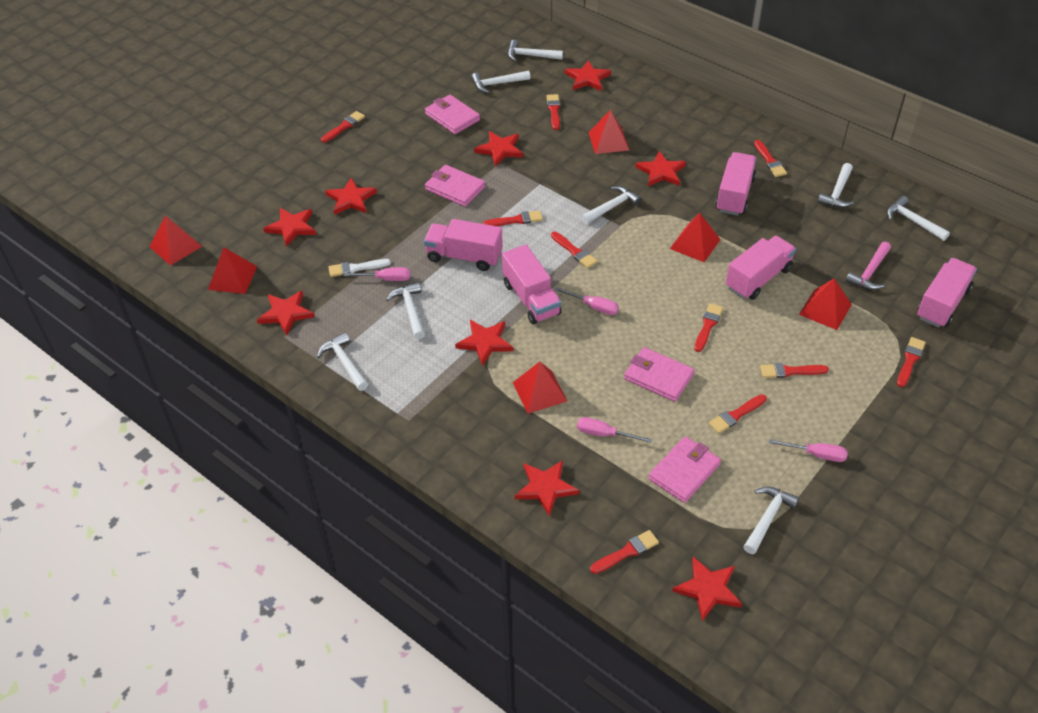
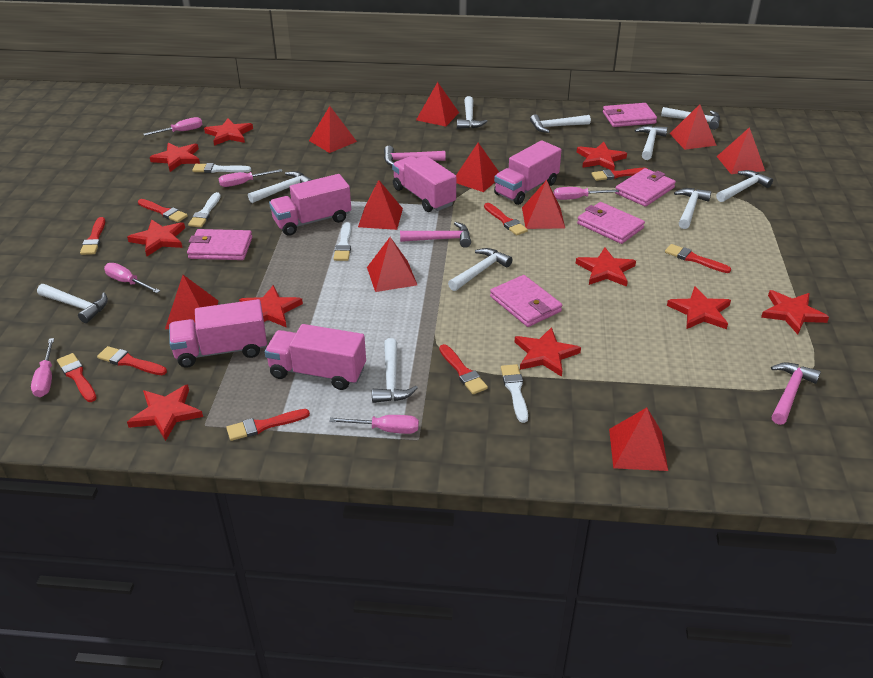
pink hammer: [845,242,891,290] = 1 -> [384,146,445,166] [400,222,471,248] [771,363,821,425] = 3
pink screwdriver: [343,267,410,281] [554,287,619,315] [577,417,652,443] [769,439,848,462] = 4 -> [31,338,54,397] [104,263,160,293] [144,117,202,136] [219,169,282,187] [329,415,419,434] [554,187,619,200] = 6
pink wallet: [425,95,480,134] [425,165,485,207] [624,347,694,402] [649,436,721,503] = 4 -> [187,229,252,260] [490,275,562,327] [577,202,645,244] [603,103,657,127] [615,168,676,207] = 5
red brush: [321,111,365,143] [483,210,543,226] [547,94,560,130] [551,232,598,268] [590,530,659,574] [694,303,723,352] [709,394,767,433] [754,140,787,177] [760,363,829,378] [897,337,926,387] = 10 -> [57,353,97,402] [80,217,105,255] [97,346,167,375] [138,199,188,222] [226,409,310,441] [439,344,488,394] [484,203,528,236] [591,168,648,181] [665,244,731,273] = 9
red pyramid: [150,216,202,266] [208,247,257,294] [513,362,567,414] [588,110,629,154] [670,213,721,262] [799,279,852,330] = 6 -> [165,275,218,329] [309,106,357,153] [358,180,403,230] [367,237,417,292] [416,82,459,127] [456,143,499,192] [522,180,565,229] [609,408,668,471] [670,104,717,150] [716,127,765,174] = 10
red star: [257,291,315,335] [263,208,316,247] [325,177,377,215] [455,320,513,366] [474,131,523,167] [515,460,579,517] [565,60,611,91] [635,151,686,187] [672,557,742,621] = 9 -> [127,220,185,256] [127,384,203,441] [150,143,200,172] [204,118,253,146] [239,285,303,328] [515,327,581,377] [576,247,636,287] [577,142,627,171] [667,286,731,329] [761,290,829,334] = 10
white brush: [329,259,391,277] = 1 -> [188,192,221,227] [192,163,251,173] [334,222,351,261] [501,364,528,423] = 4
white hammer: [317,332,368,391] [386,282,425,339] [471,71,530,93] [508,40,563,61] [581,186,642,224] [743,486,799,554] [818,163,854,208] [887,196,950,241] = 8 -> [37,284,108,323] [248,171,312,203] [372,338,418,403] [448,248,513,291] [457,96,487,129] [530,114,591,133] [635,125,668,160] [661,107,720,130] [674,188,711,229] [716,170,773,202] = 10

